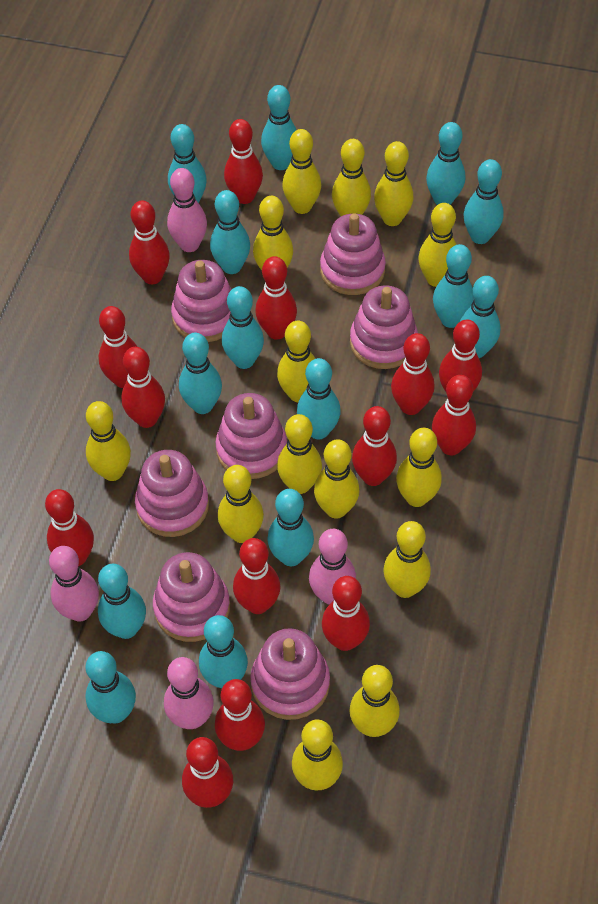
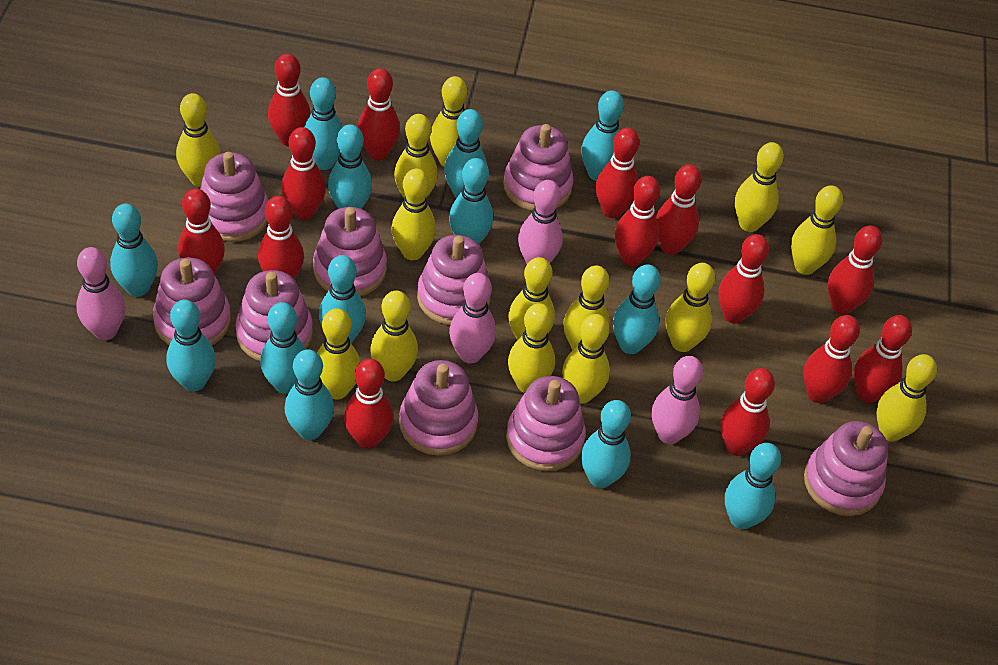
pink stacking toy: [135,450,209,537] [153,552,230,642] [171,260,232,342] [216,393,287,479] [250,628,330,720] [320,213,386,295] [350,285,418,369] = 7 -> [153,257,231,345] [200,152,269,242] [236,270,313,361] [313,207,387,296] [399,360,478,456] [417,235,491,325] [503,124,574,211] [506,376,586,471] [804,421,888,516] = 9
turquoise bowling pin: [86,651,136,723] [98,564,146,639] [168,124,207,203] [179,333,222,414] [199,615,248,688] [210,190,250,274] [222,286,264,369] [261,85,296,170] [267,489,314,566] [297,358,341,439] [426,122,465,205] [433,244,474,328] [460,276,501,358] [464,159,504,244] = 14 -> [110,203,158,297] [167,300,216,392] [260,302,306,394] [285,349,334,440] [305,77,343,170] [319,255,366,343] [328,124,372,209] [444,109,487,198] [449,158,493,244] [581,90,624,181] [581,400,631,488] [613,264,661,354] [725,443,781,530] = 13

